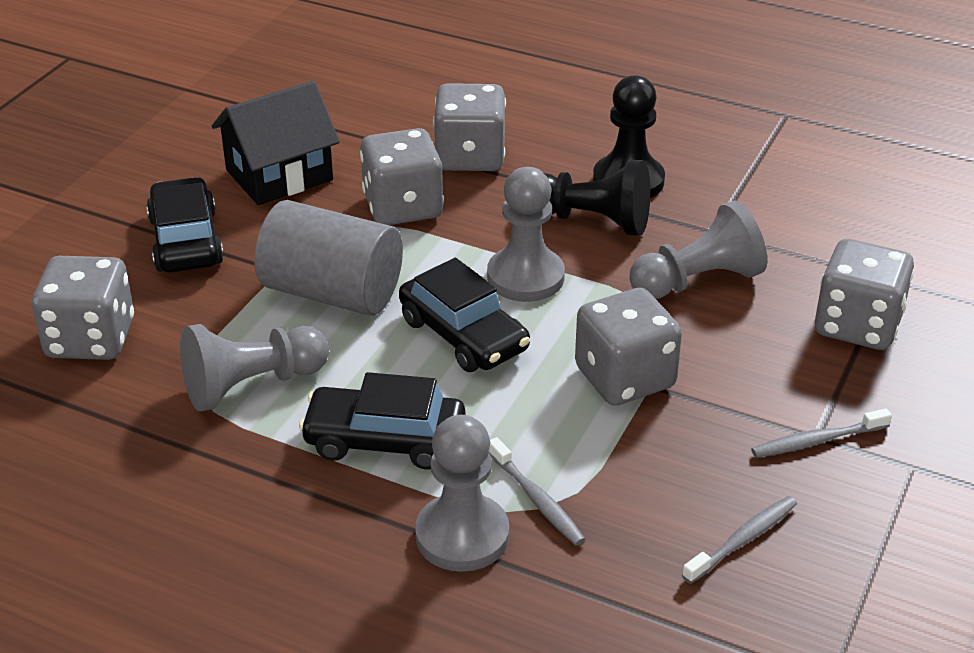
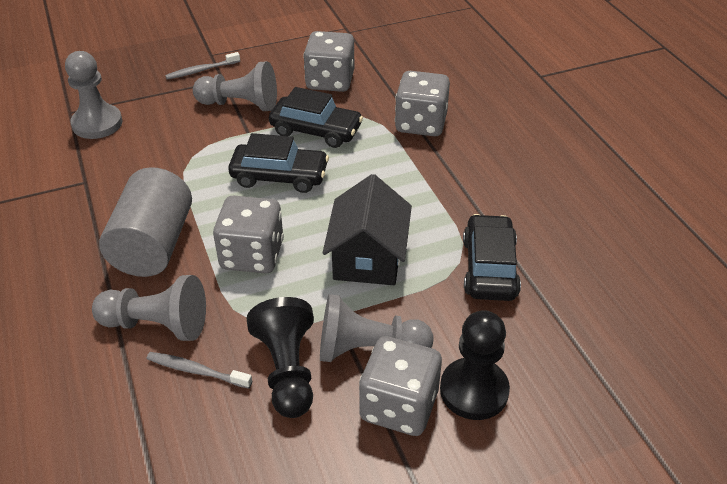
grey dice: [32,256,134,360] [360,128,444,225] [433,83,506,171] [575,288,682,406] [815,239,914,350] = 5 -> [213,195,284,274] [303,31,354,92] [359,336,442,436] [395,71,450,136] = 4
grey toothbrush: [489,437,585,546] [682,496,797,584] [751,408,892,458] = 3 -> [146,352,252,389] [165,52,240,80] = 2

